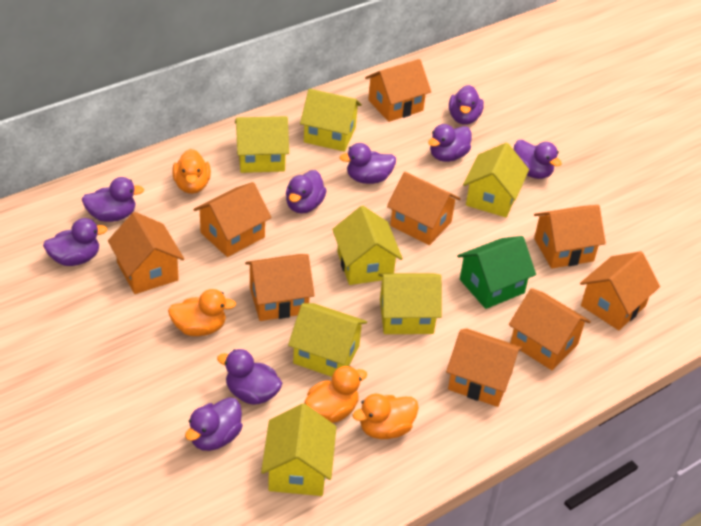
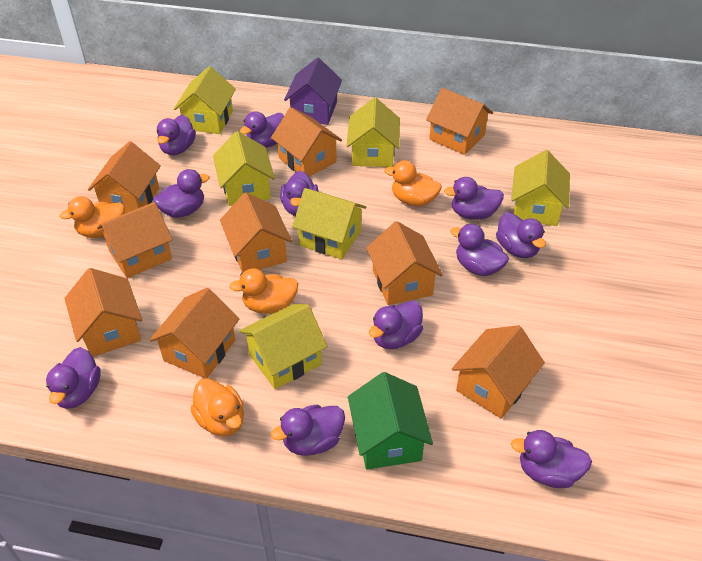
purple duck: [43,218,108,266] [82,177,144,222] [185,397,243,451] [217,349,282,405] [286,170,327,214] [340,143,396,184] [428,124,472,162] [449,85,484,125] [514,140,562,179] = 9 -> [46,347,101,409] [153,169,210,218] [157,115,196,155] [240,111,284,148] [271,405,345,456] [280,171,318,216] [369,300,423,349] [444,177,504,220] [450,224,509,276] [496,212,546,258] [511,430,592,488] = 11
purple house: none = 0 -> [284,58,342,125] = 1
yellow house: [235,116,289,173] [261,403,336,496] [288,303,367,377] [300,89,362,152] [332,206,403,285] [378,273,442,334] [463,142,529,217] = 7 -> [174,66,236,134] [213,131,275,206] [239,304,328,389] [292,188,367,259] [347,98,400,167] [511,150,570,226] = 6

